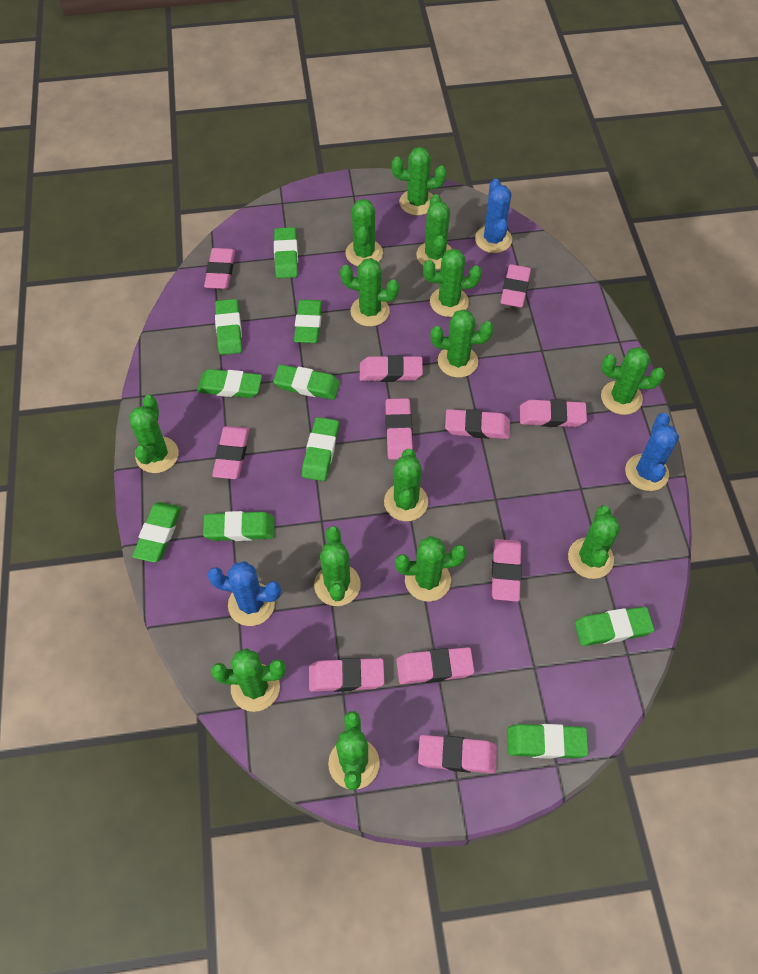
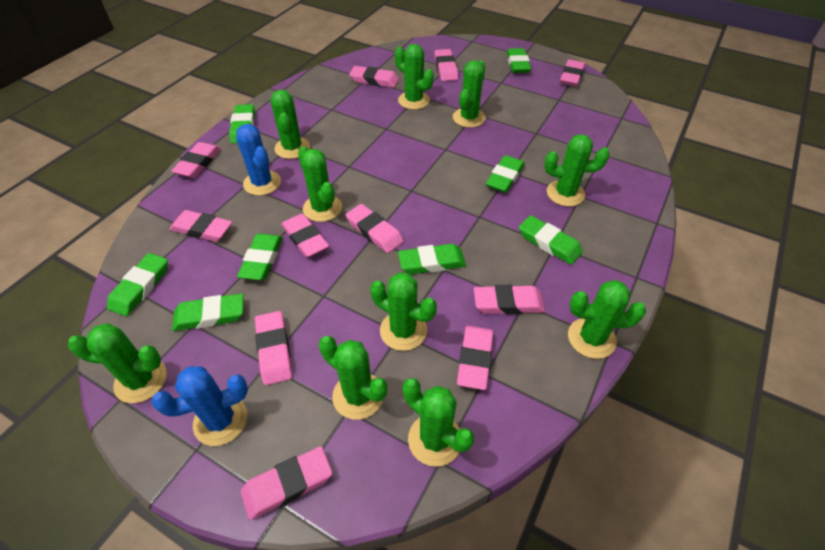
blue cactus: [207,561,281,626] [475,179,512,253] [625,413,679,491] = 3 -> [152,366,248,446] [236,124,281,195] = 2
green cactus: [129,395,179,473] [211,648,286,712] [314,526,361,606] [328,711,380,790] [340,258,399,327] [345,199,383,266] [384,449,428,521] [392,147,446,215] [395,536,467,601] [416,194,452,269] [423,249,482,317] [430,309,493,378] [568,505,620,579] [601,347,665,415] = 14 -> [68,324,167,403] [270,90,310,159] [298,147,342,222] [319,336,387,420] [370,272,437,351] [395,44,434,110] [403,378,474,467] [453,61,486,128] [545,134,610,206] [568,280,646,359] = 10
green eraser: [132,502,181,563] [197,369,262,398] [203,511,274,541] [215,299,242,355] [273,365,340,400] [274,227,298,278] [294,299,322,343] [302,417,339,481] [507,724,589,759] [575,607,654,646] = 10 -> [107,253,168,316] [172,293,244,331] [229,104,255,143] [237,234,283,280] [398,244,466,274] [486,155,525,193] [507,48,531,73] [519,215,583,265] = 8

